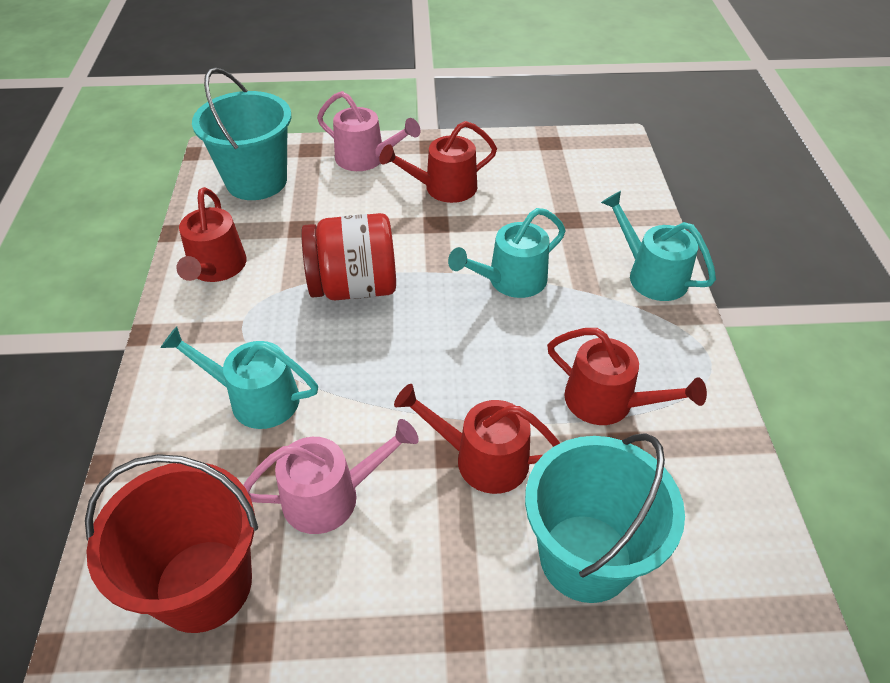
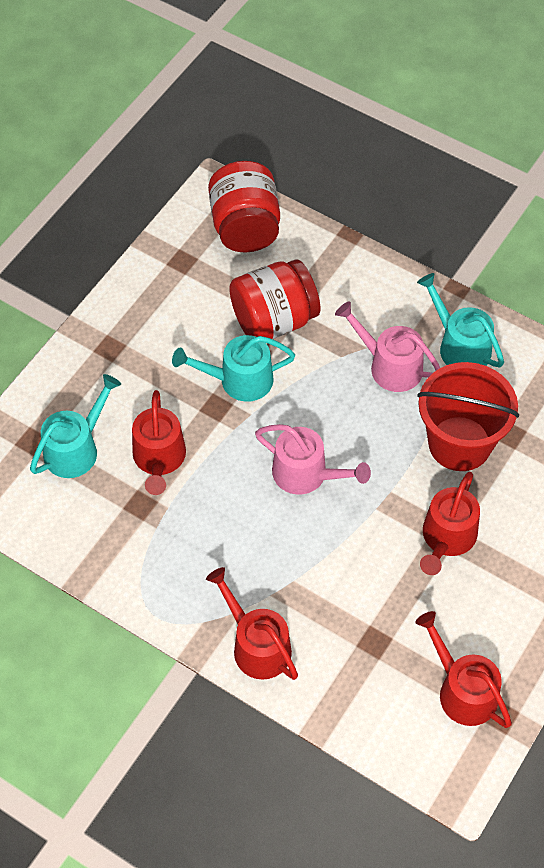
red jar: [301,213,396,300] = 1 -> [208,161,280,252] [229,259,320,339] = 2
turquoise bucket: [192,67,292,200] [525,433,685,603] = 2 -> none = 0

